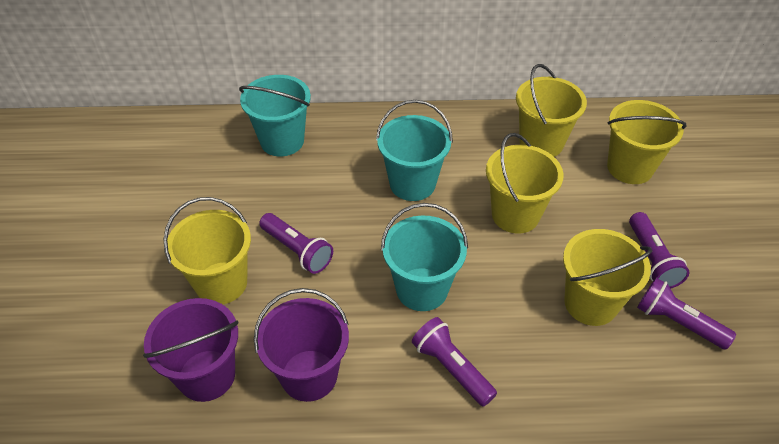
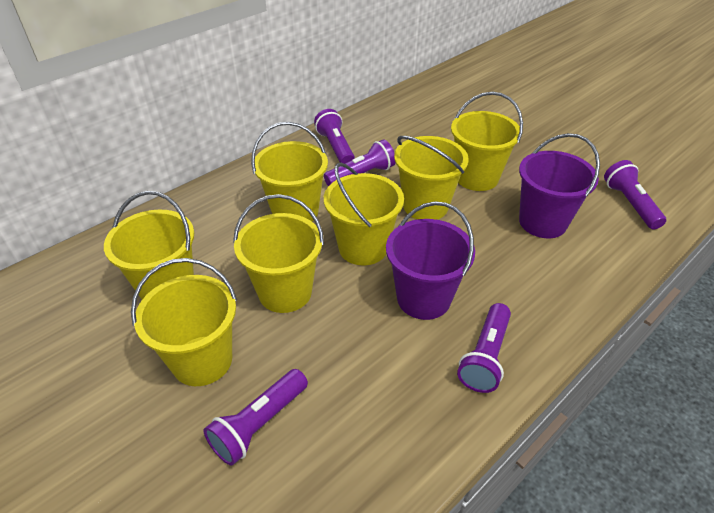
purple flashlight: [259,213,333,274] [412,317,497,407] [629,212,689,289] [637,278,736,350] = 4 -> [203,369,308,466] [314,109,355,164] [324,139,396,186] [457,303,511,393] [604,160,666,229] = 5
turquoise bucket: [239,75,311,157] [376,100,453,201] [381,203,468,311] = 3 -> none = 0
yellow bucket: [163,197,251,304] [486,133,564,233] [516,64,587,157] [563,229,652,326] [607,100,686,184] = 5 -> [104,191,194,299] [131,258,237,386] [233,194,324,313] [251,122,328,221] [324,163,404,266] [394,136,469,220] [451,92,523,191] = 7

